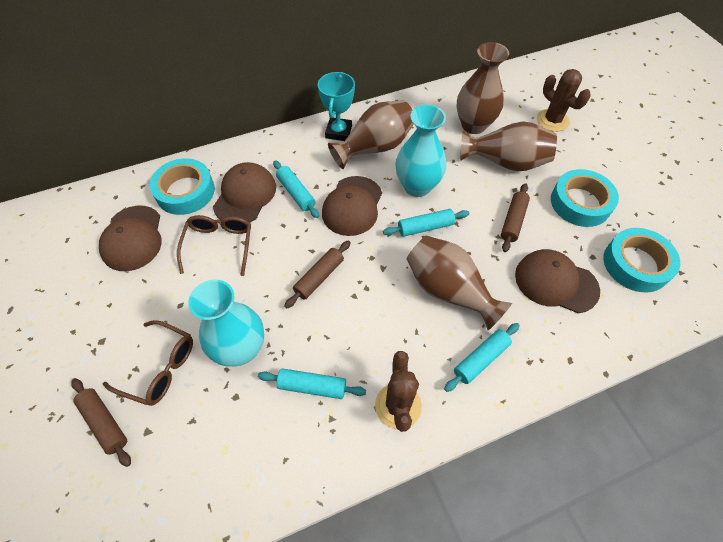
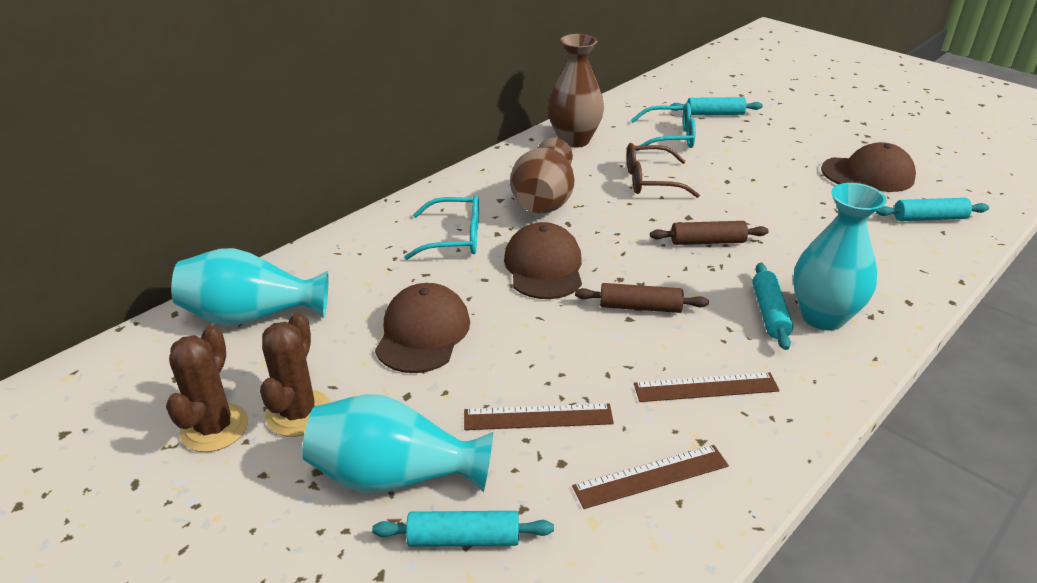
brown cap: [99,206,162,271] [213,162,276,223] [322,176,382,236] [515,249,600,313] = 4 -> [375,283,470,373] [504,222,582,299] [821,142,916,192] = 3
brown glasses: [103,320,193,406] [177,215,251,276] = 2 -> [627,143,700,198] = 1
brown rolling pin: [71,378,131,467] [284,240,351,308] [501,183,530,252] = 3 -> [575,283,709,313] [650,221,768,245] = 2
brown ruler: none = 0 -> [464,403,614,430] [572,445,729,509] [634,372,779,402] = 3
brown vase: [328,100,414,169] [407,236,512,330] [457,42,509,134] [461,121,557,171] = 4 -> [510,138,574,213] [548,34,604,148] = 2
turquoise glasses: none = 0 -> [404,195,479,260] [630,103,696,152] = 2
turquoise tape: [150,158,215,215] [551,169,619,227] [603,228,680,293] = 3 -> none = 0
turquoise trophy: [318,72,355,141] = 1 -> none = 0
turquoise vase: [189,280,264,367] [395,105,446,197] = 2 -> [171,248,329,326] [302,394,493,493] [793,183,887,331] = 3

